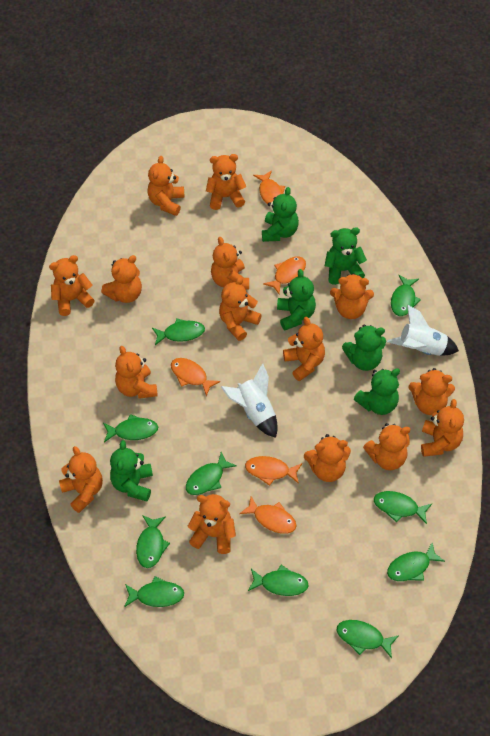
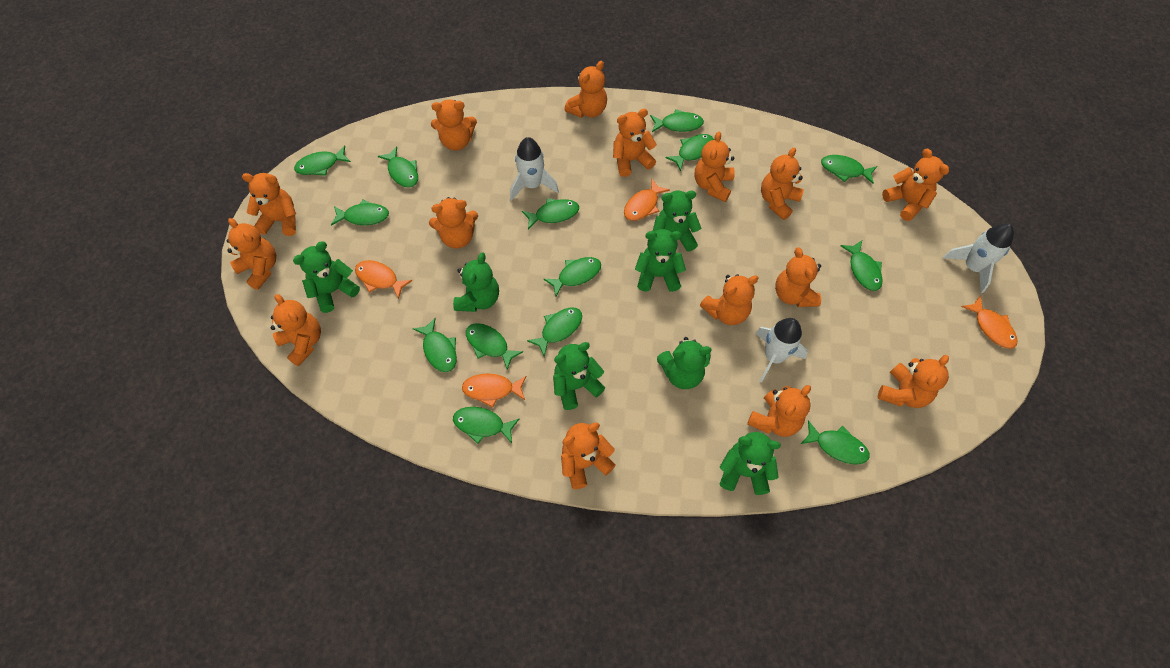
green fish: [103,414,158,442] [124,576,184,607] [136,515,170,568] [152,318,205,345] [186,452,237,495] [248,565,309,596] [337,620,399,658] [374,491,432,524] [387,543,445,581] [391,275,421,316] = 10 -> [294,145,351,176] [331,200,389,226] [378,146,418,188] [413,318,457,372] [453,407,519,444] [466,323,523,370] [522,198,579,229] [527,307,582,357] [543,257,601,297] [650,109,704,132] [665,134,714,171] [801,420,870,465] [821,155,877,184] [840,241,883,291] = 14
green teddy bear: [110,440,153,502] [262,187,299,242] [277,269,316,330] [325,227,367,285] [342,324,386,371] [354,368,400,415] = 6 -> [293,241,360,313] [453,252,499,312] [553,342,606,410] [635,229,686,292] [653,191,701,252] [657,337,712,389] [720,432,781,495] = 7
orange fish: [171,358,220,396] [239,496,297,534] [245,456,302,486] [253,170,285,204] [263,256,306,294] = 5 -> [355,260,412,299] [462,373,526,408] [624,179,670,221] [961,296,1017,349] = 4
white rocket: [221,364,278,438] [387,305,459,356] = 2 -> [510,137,559,201] [755,318,807,382] [943,223,1014,293] = 3

